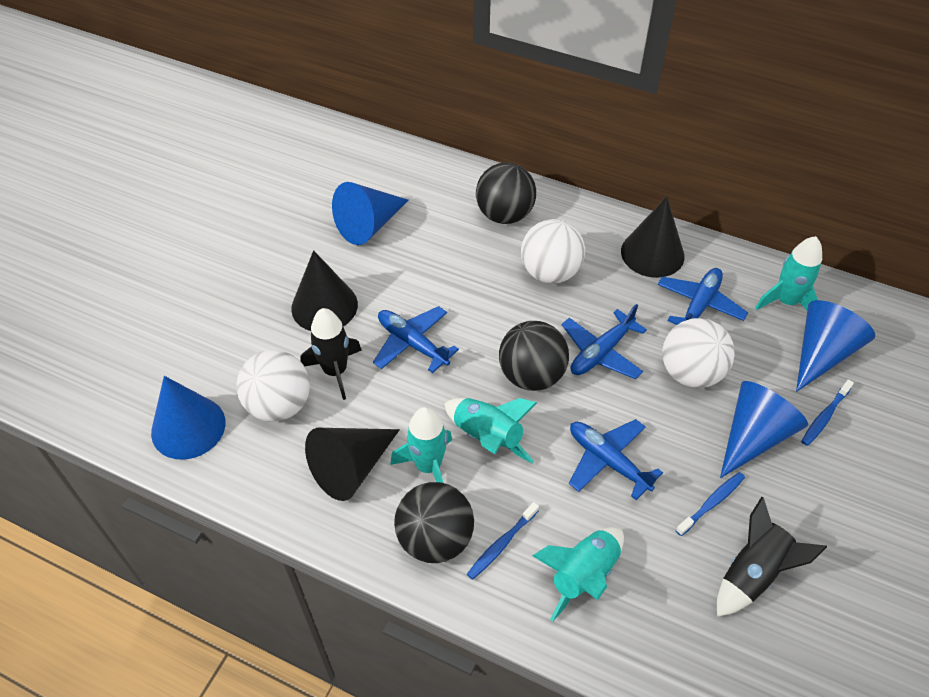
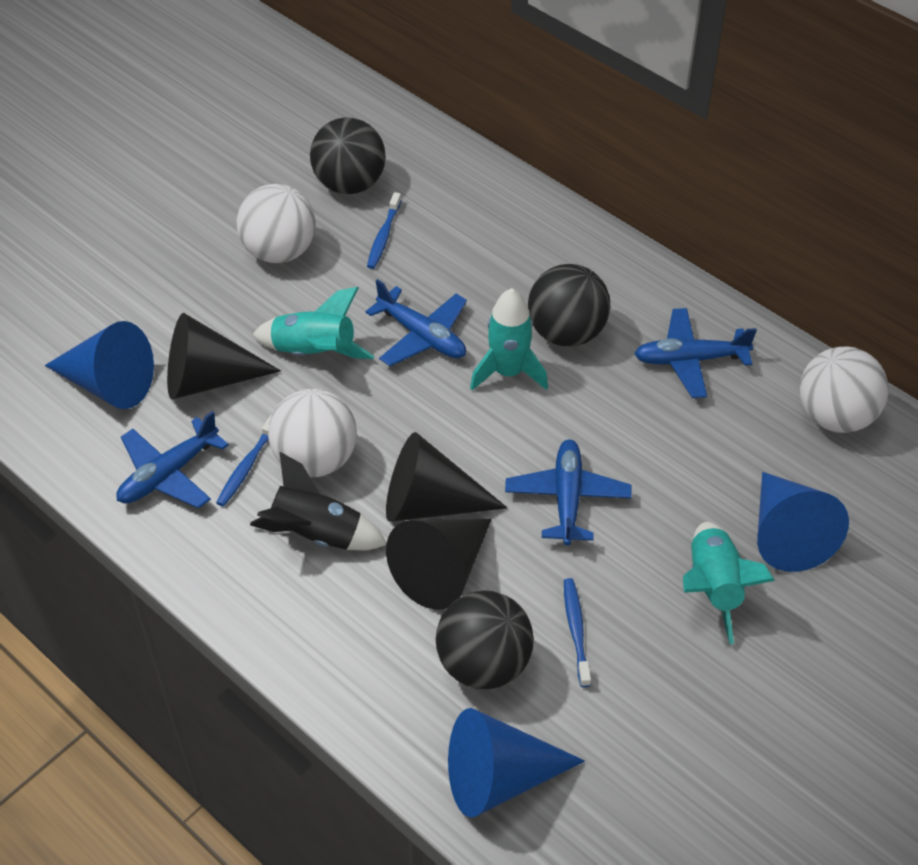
black rocket: [300,308,362,400] [717,497,827,617] = 2 -> [250,452,387,550] = 1
blue cone: [151,376,226,460] [332,182,409,245] [720,381,808,478] [796,300,875,392] = 4 -> [45,321,154,409] [448,708,585,817] [757,472,849,572] = 3
turquoise rocket: [390,407,452,483] [444,398,537,463] [532,527,624,622] [755,236,822,310] = 4 -> [252,287,375,359] [470,288,548,390] [683,522,775,644] = 3

